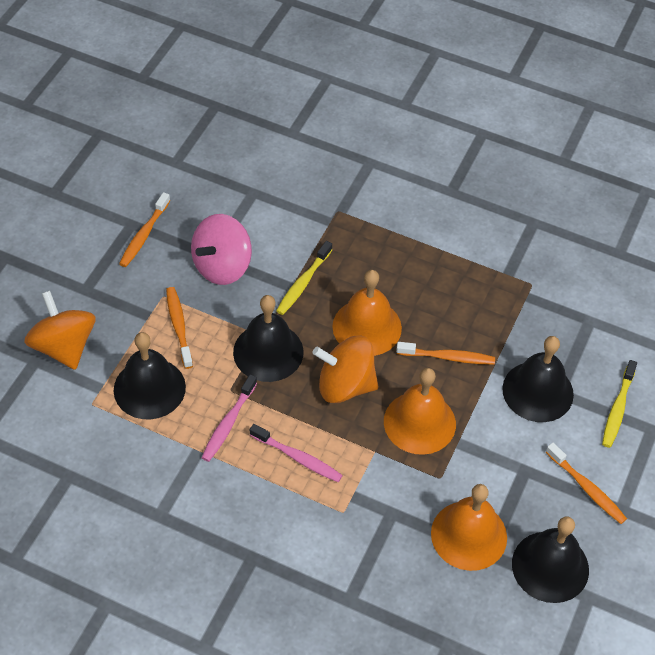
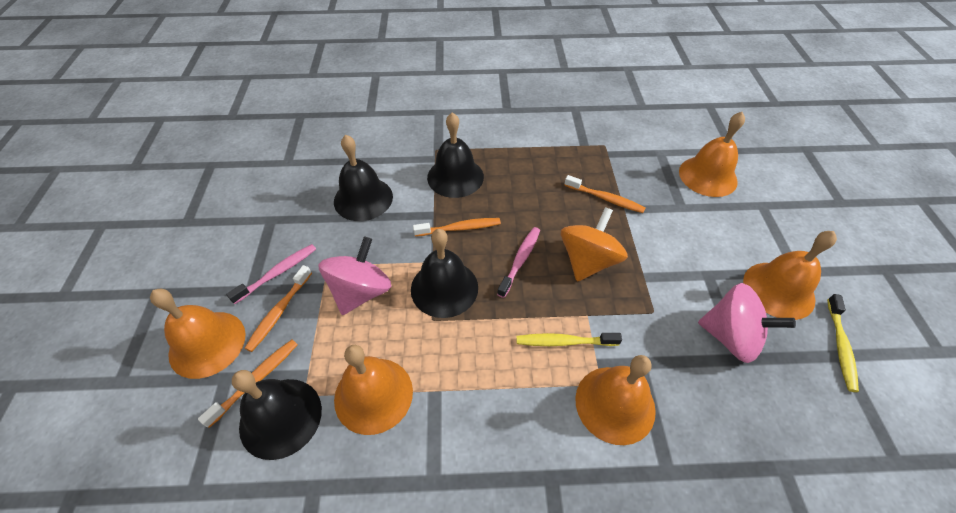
orange bell: [332,270,402,356] [384,368,456,455] [431,484,507,571] = 3 -> [150,289,246,379] [334,345,413,435] [575,355,656,445] [679,112,745,197] [743,231,837,320] = 5
orange spinning top: [24,291,95,370] [313,336,379,403] = 2 -> [561,207,628,282] = 1
pink spinning top: [191,214,252,285] = 1 -> [318,236,391,315] [698,283,796,363] = 2

